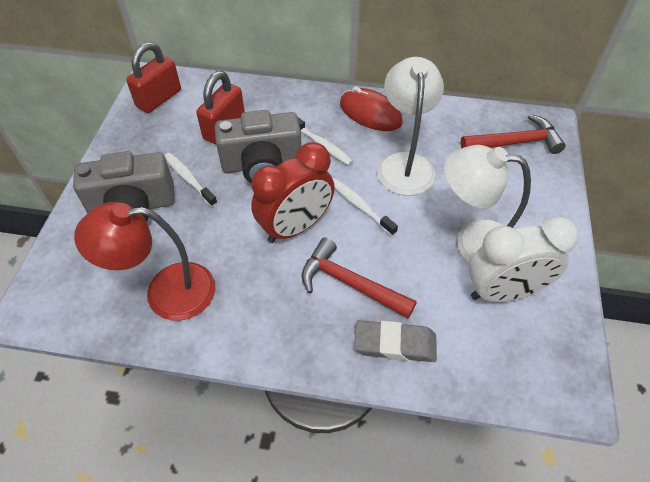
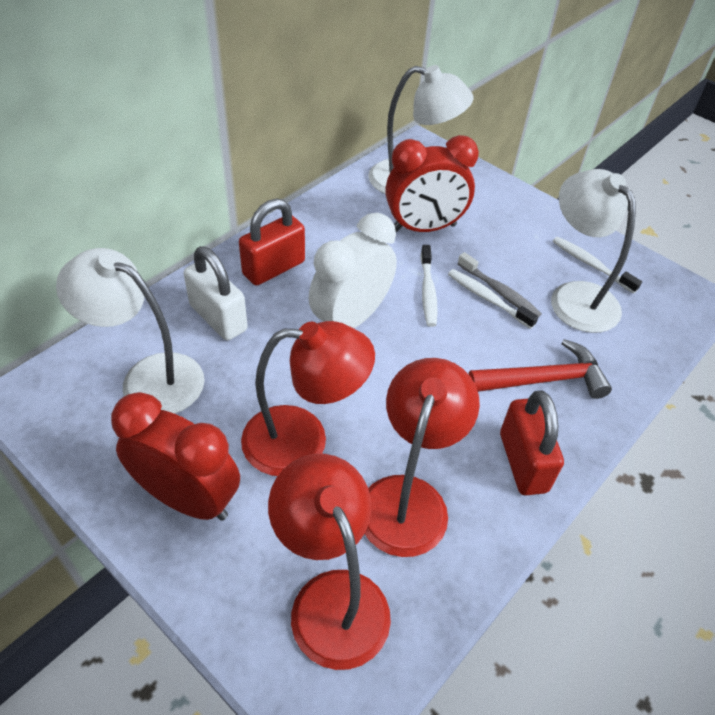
grey camera: [73,151,175,221] [215,110,302,184] = 2 -> none = 0
grey eraser: [354,320,437,362] = 1 -> none = 0
grey toothbrush: none = 0 -> [457,252,542,318] = 1
red clock: [251,142,335,243] = 1 -> [111,392,240,521] [385,135,479,232] = 2
red hammer: [301,238,417,318] [461,114,566,154] = 2 -> [469,339,612,399] = 1
red lamp: [74,202,216,321] = 1 -> [241,321,375,476] [268,454,391,670] [365,358,480,557] = 3
red mouse: [340,86,403,131] = 1 -> none = 0
white lamp: [377,57,444,196] [444,145,531,263] = 2 -> [56,248,205,414] [368,65,474,194] [551,169,636,333] = 3
white padlock: none = 0 -> [183,246,248,340] = 1

